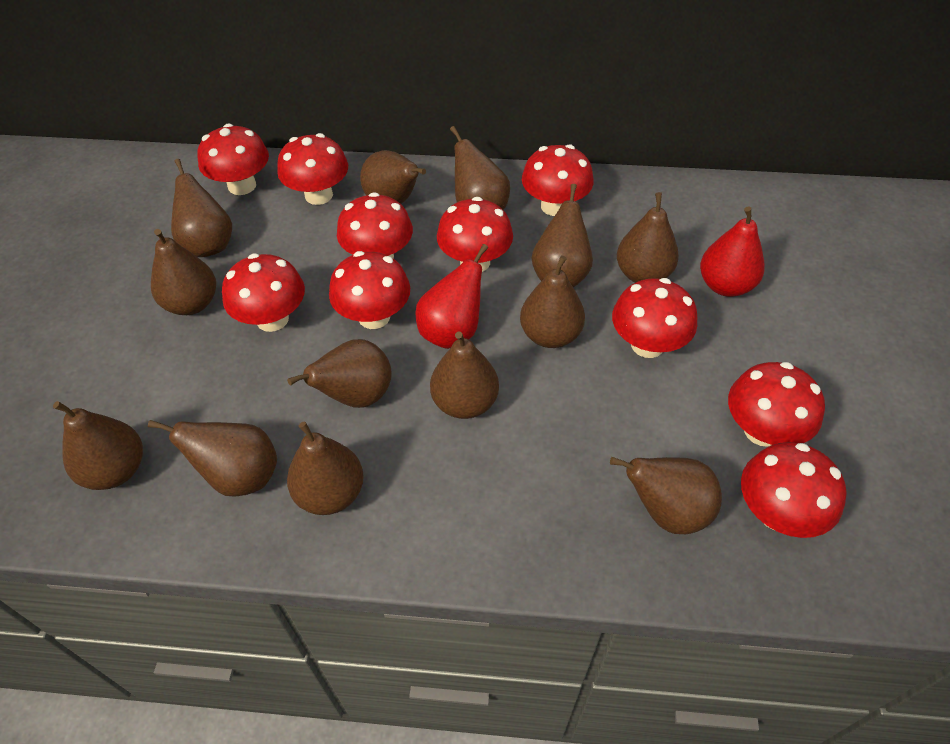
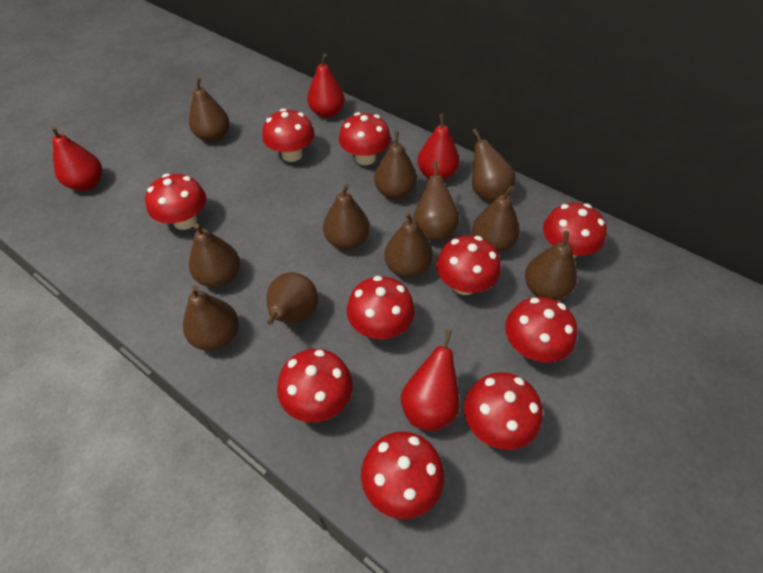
brown pear: [53,401,143,490] [148,420,277,496] [151,229,216,315] [171,159,232,257] [287,339,392,408] [287,422,364,515] [360,150,426,204] [430,331,499,419] [450,126,510,210] [520,255,585,348] [531,184,593,287] [610,457,722,534] [617,192,679,283] = 13 -> [183,285,239,351] [189,77,230,143] [189,223,240,288] [266,272,318,325] [323,184,370,250] [374,132,417,200] [384,212,433,278] [413,162,459,241] [472,129,516,202] [472,186,520,253] [525,231,577,300] = 11
red pear: [415,244,488,349] [700,206,765,297] = 2 -> [51,126,102,191] [307,54,345,118] [401,330,460,431] [417,114,459,180] = 4

